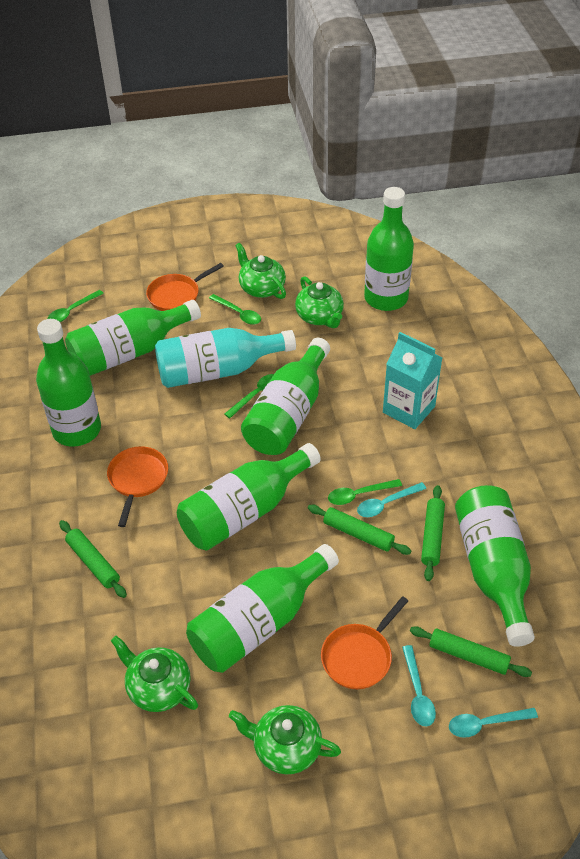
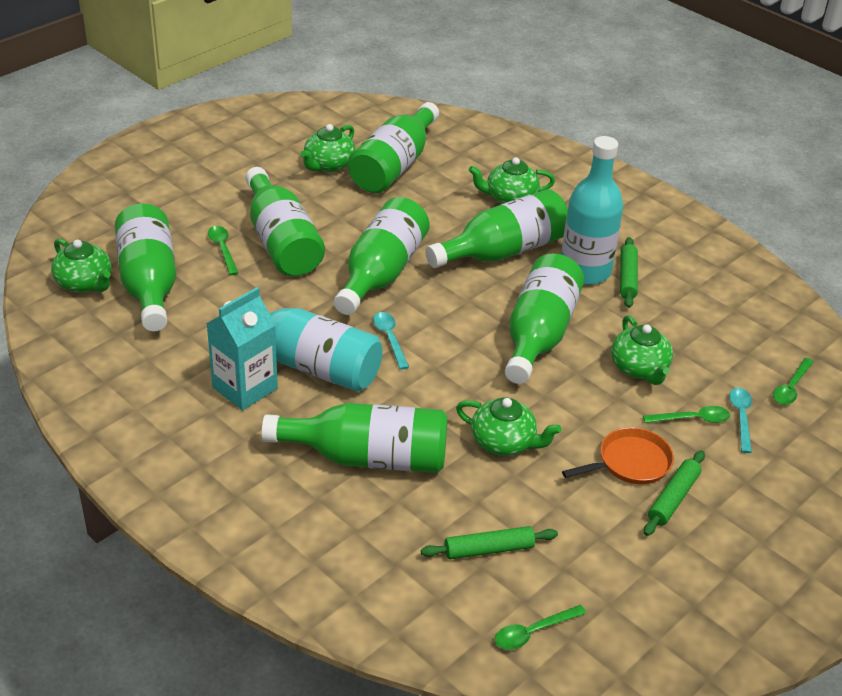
green rolling pin: [59,520,127,598] [308,505,412,555] [410,626,532,677] [421,485,445,581] = 4 -> [421,526,558,559] [620,237,638,308] [644,450,705,536] = 3
green teapot: [111,636,198,712] [229,705,341,774] [235,243,286,299] [295,276,344,328] = 4 -> [51,238,111,293] [301,124,355,172] [456,397,561,456] [469,157,555,204] [611,315,673,385] = 5
orange pan: [107,446,168,527] [146,263,224,311] [321,596,408,689] = 3 -> [562,427,674,485] = 1
turquoise bottle: [155,328,296,388] = 1 -> [223,301,383,392] [561,136,624,285] = 2
turquoise spoon: [357,482,426,517] [402,645,436,726] [449,708,538,738] = 3 -> [373,312,409,370] [729,388,752,453] = 2

